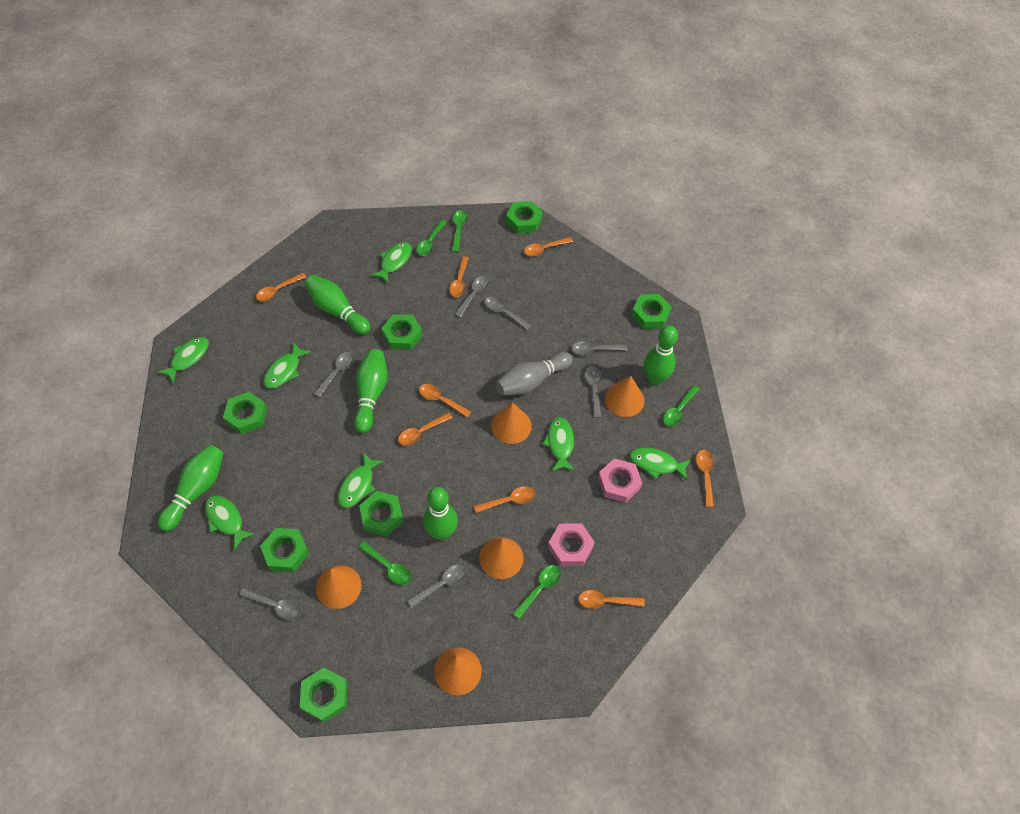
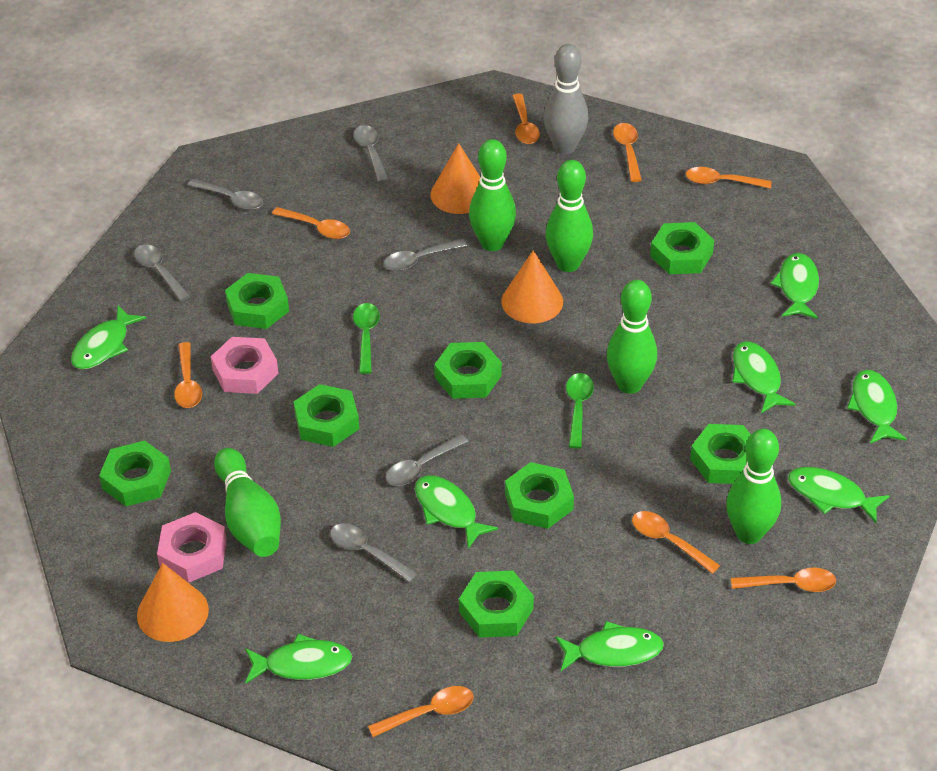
green fish: [157,337,209,384] [205,496,255,550] [263,342,311,389] [338,452,384,508] [370,242,412,283] [542,417,575,471] [630,447,691,480] = 7 -> [71,305,146,369] [245,634,352,684] [415,475,498,549] [555,621,664,671] [732,342,796,413] [771,253,819,319] [788,467,889,523] [847,370,907,444] = 8
green nut: [223,392,267,435] [260,528,309,572] [300,668,347,722] [359,491,403,537] [381,314,422,350] [506,201,543,234] [631,294,672,329] = 7 -> [99,440,171,506] [225,273,289,329] [293,384,359,447] [434,342,502,399] [459,571,534,638] [505,462,574,529] [650,222,714,274] [690,424,751,484] = 8
green spoon: [359,541,411,585] [416,220,447,256] [452,210,468,252] [512,565,561,619] [663,385,699,427] = 5 -> [353,303,380,374] [566,373,594,449] = 2
grey spoon: [239,588,301,620] [314,352,354,397] [408,565,467,608] [455,276,489,318] [485,297,531,330] [571,341,627,355] [585,366,602,418] = 7 -> [134,244,190,301] [187,179,263,210] [330,524,417,582] [353,125,388,183] [384,239,467,271] [386,434,468,486] = 6
orange cone: [316,565,362,609] [434,647,482,695] [479,537,524,579] [491,402,532,444] [605,376,644,417] = 5 -> [137,563,209,642] [431,143,480,214] [502,250,563,323] = 3

